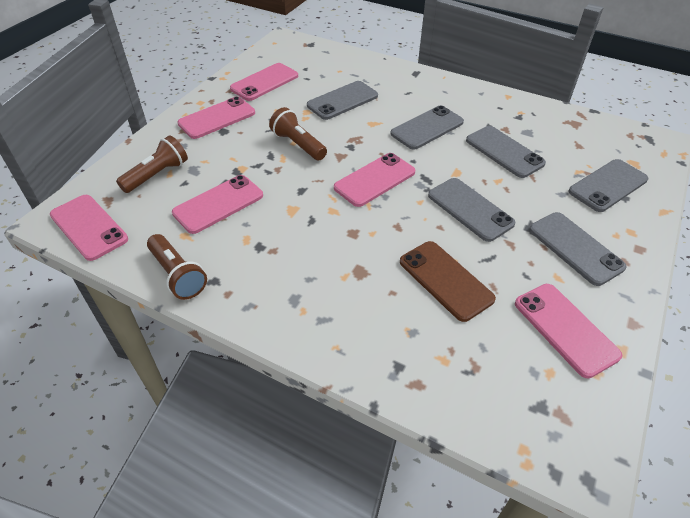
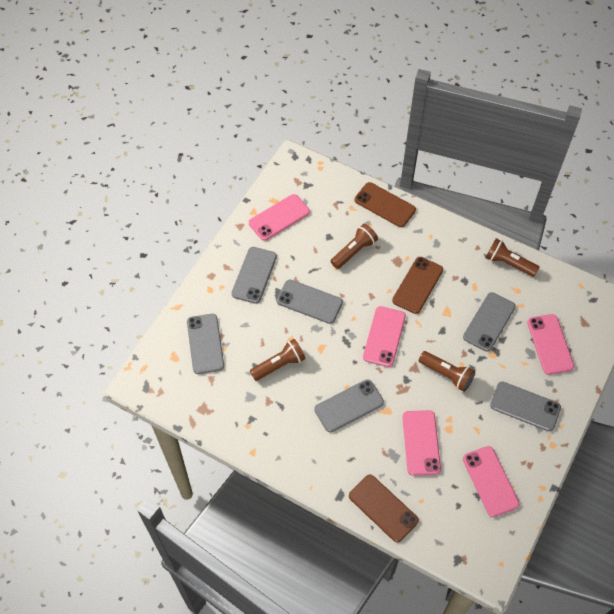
brown flashlight: [116,135,188,193] [147,234,207,300] [269,107,327,160] = 3 -> [250,339,306,381] [331,224,378,269] [419,351,475,392] [486,238,539,277] = 4
brown phone: [400,241,496,322] = 1 -> [349,475,419,542] [355,182,416,227] [392,257,443,314] = 3
pink phone: [50,195,128,261] [172,175,263,234] [177,97,255,139] [230,63,298,101] [334,153,415,207] [515,284,622,378] = 6 -> [249,194,310,241] [363,306,406,367] [402,410,441,476] [463,446,520,517] [527,314,574,375] = 5

